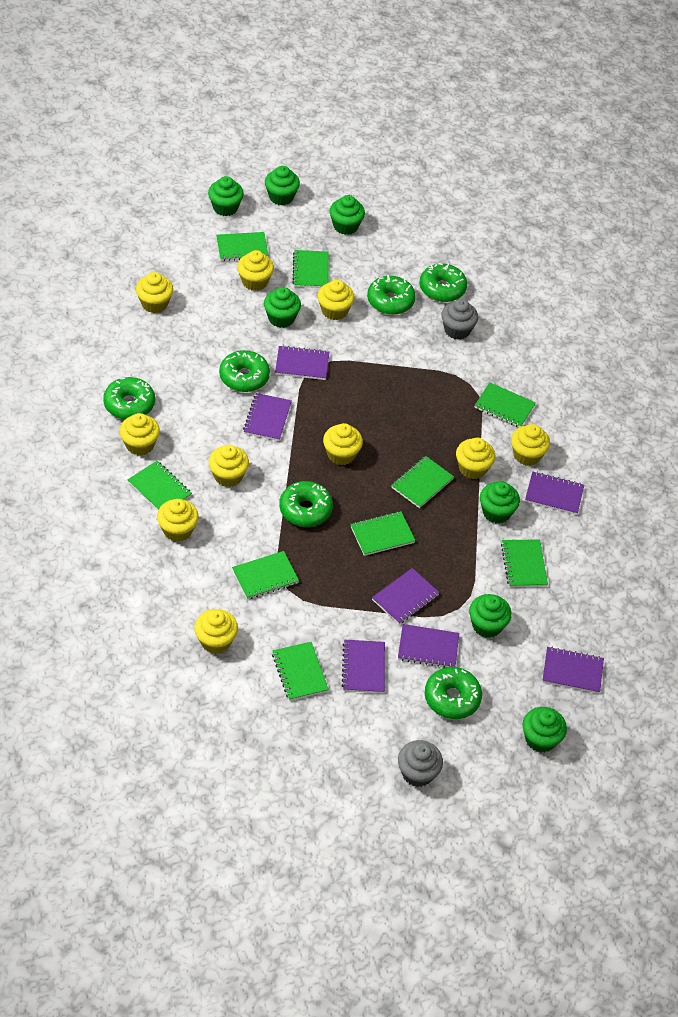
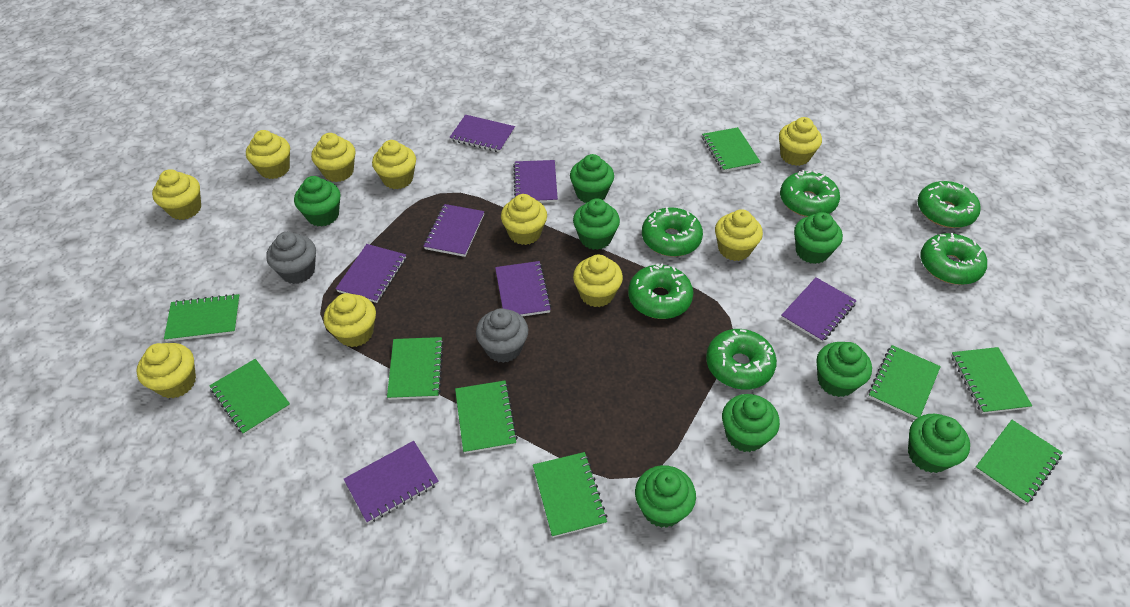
green cupcake: [208,176,244,216] [264,287,301,328] [265,166,300,206] [330,195,365,235] [469,594,512,638] [480,481,520,524] [522,707,567,752] = 7 -> [294,176,341,227] [570,154,614,203] [573,198,620,250] [635,465,696,528] [722,394,780,452] [794,212,843,264] [816,342,872,397] [908,414,970,473] = 8

